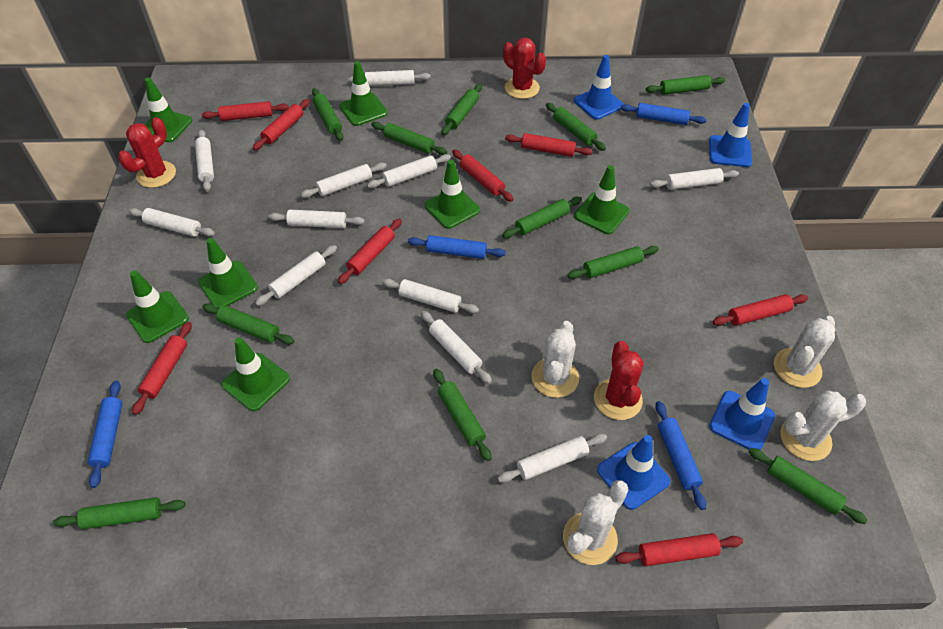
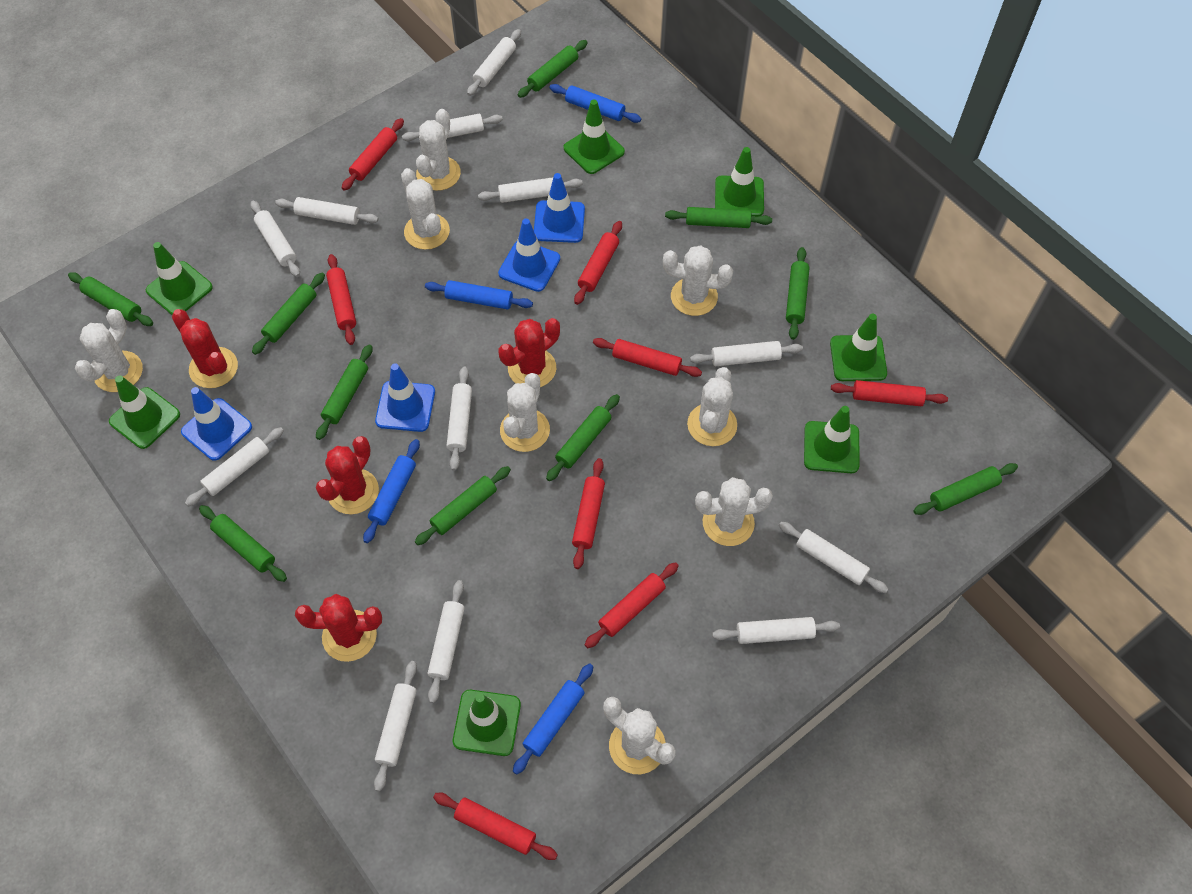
green rolling pin: [53,497,185,529] [202,304,294,345] [312,88,344,141] [371,122,447,155] [433,369,492,461] [442,84,482,135] [502,197,582,238] [546,103,606,151] [567,246,659,279] [646,75,725,95] [749,448,867,524] = 11 -> [68,272,153,326] [199,505,287,582] [252,273,325,355] [316,344,372,440] [415,466,511,545] [518,40,588,98] [546,394,620,481] [665,207,772,228] [786,247,810,340] [913,463,1018,515] = 10
red cactus: [118,117,176,188] [503,38,546,99] [594,341,644,420] = 3 -> [172,309,238,388] [295,594,382,662] [316,436,379,514] [498,318,560,387] = 4
white cactus: [531,321,579,398] [563,480,629,565] [774,316,835,388] [780,391,866,461] = 4 -> [75,309,143,392] [401,168,450,250] [416,109,461,191] [500,373,550,452] [604,697,676,774] [663,245,733,316] [687,367,737,446] [695,477,773,546] = 8
white rolling pin: [129,208,215,237] [195,130,214,191] [255,245,337,306] [269,210,365,228] [300,163,387,198] [349,70,431,86] [367,154,451,188] [382,278,479,314] [421,311,492,384] [497,434,607,483] [650,168,739,190] = 11 -> [185,427,284,506] [250,201,300,277] [275,197,378,225] [374,661,417,792] [402,114,503,141] [428,580,465,703] [446,366,472,471] [467,29,521,96] [478,177,583,203] [690,341,803,366] [712,617,840,644] [779,522,888,593] = 12

